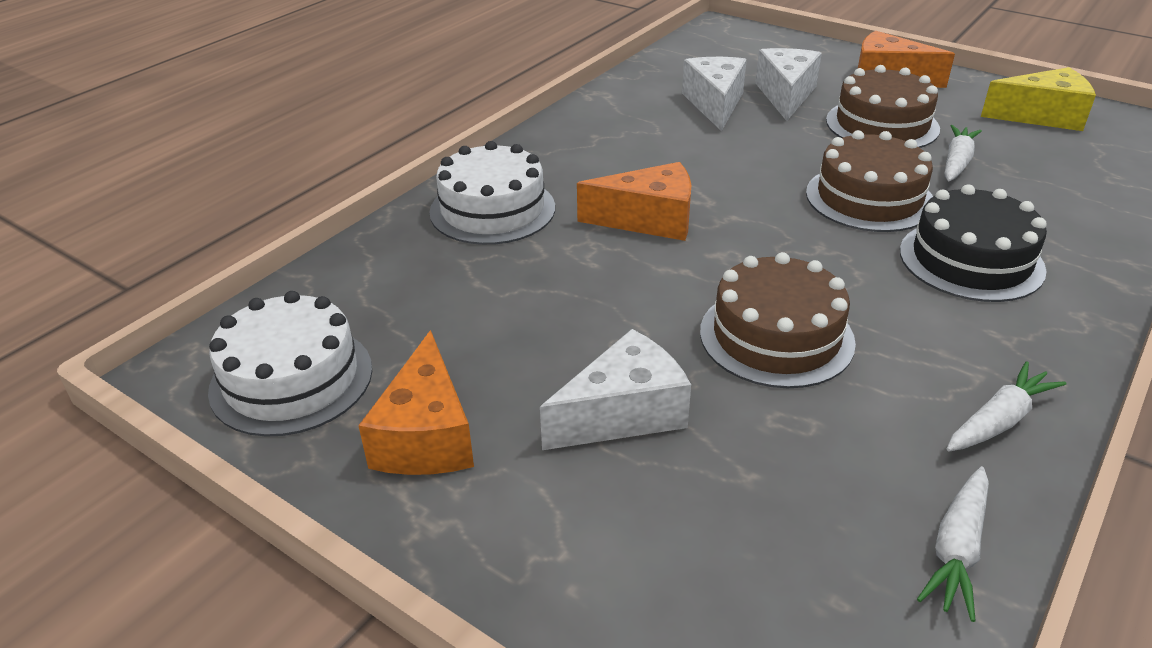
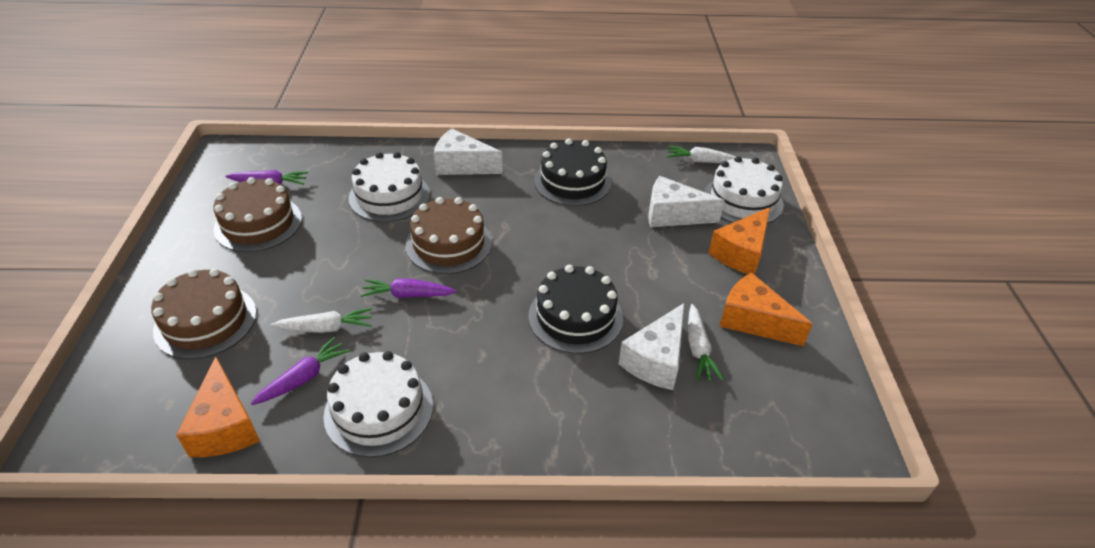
black cake: [900,184,1047,302] = 1 -> [529,265,623,354] [534,138,611,206] = 2
purple carrot: none = 0 -> [226,170,308,185] [251,337,350,405] [360,279,457,298] = 3
white cake: [208,291,372,437] [429,141,555,245] = 2 -> [324,351,433,457] [349,152,430,222] [704,156,784,224] = 3
yellow cheese: [981,67,1096,131] = 1 -> none = 0

